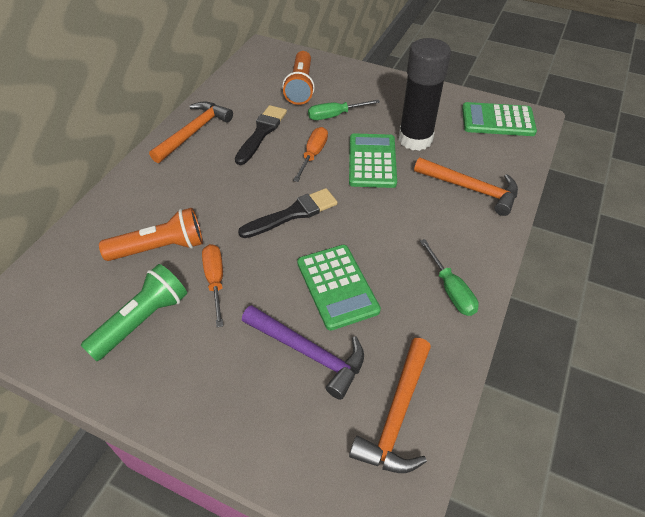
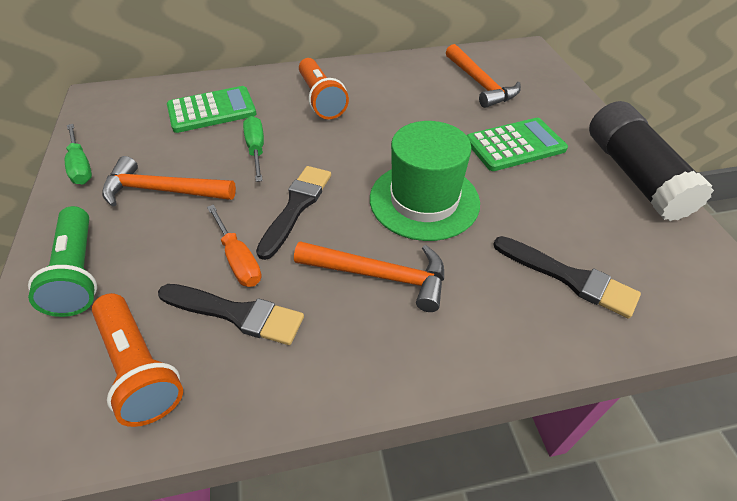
black brush: [235,105,287,165] [238,188,338,238] = 2 -> [158,284,304,345] [256,166,331,260] [493,236,641,319] = 3
green calculator: [297,245,381,331] [349,133,397,188] [462,102,537,136] = 3 -> [167,86,256,133] [466,118,568,171] = 2
green hat: none = 0 -> [370,121,480,241] = 1
orange screwdriver: [202,244,223,327] [293,127,328,182] = 2 -> [207,205,262,287] = 1
purple hammer: [242,305,364,400] = 1 -> none = 0

